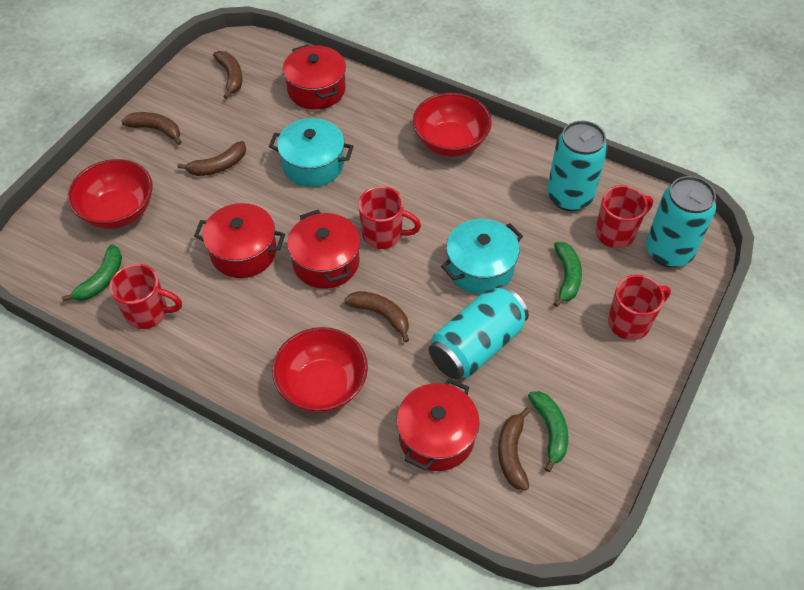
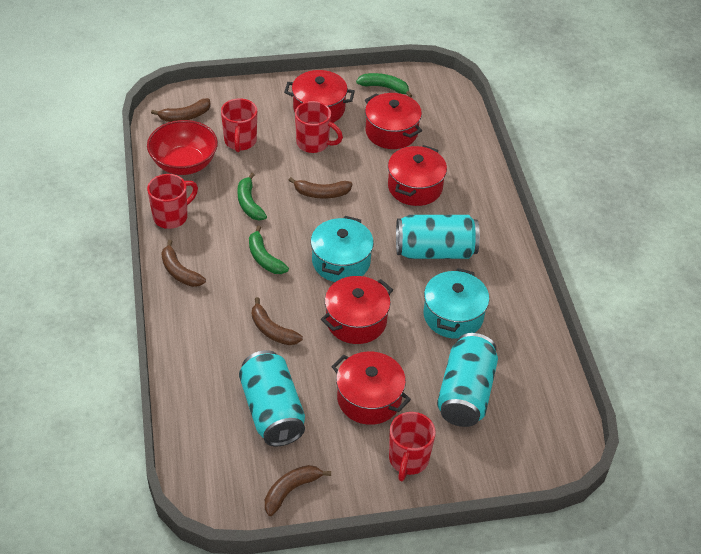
red bowl: [68,159,152,229] [272,327,368,413] [413,93,492,157] = 3 -> [147,120,218,175] = 1
red pot: [194,203,285,278] [283,44,346,110] [287,210,360,289] [397,378,480,471] = 4 -> [284,70,355,123] [321,276,393,344] [331,352,411,425] [365,93,422,149] [388,145,447,206] = 5

